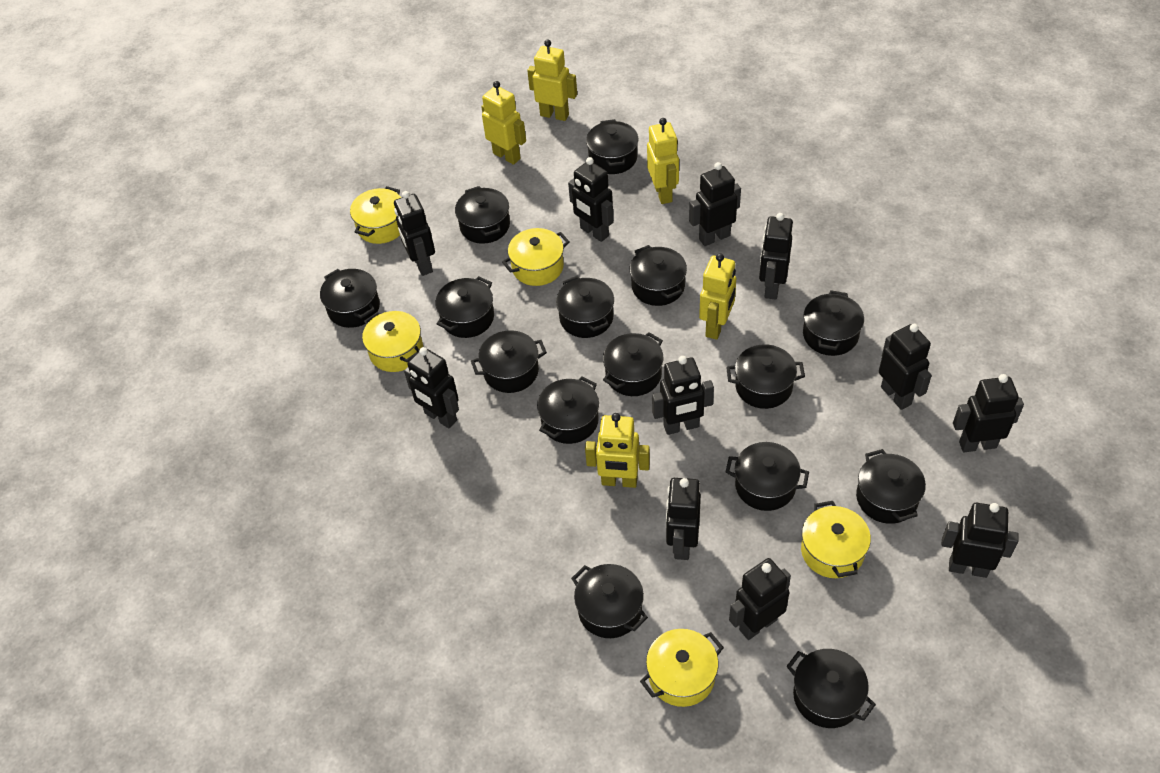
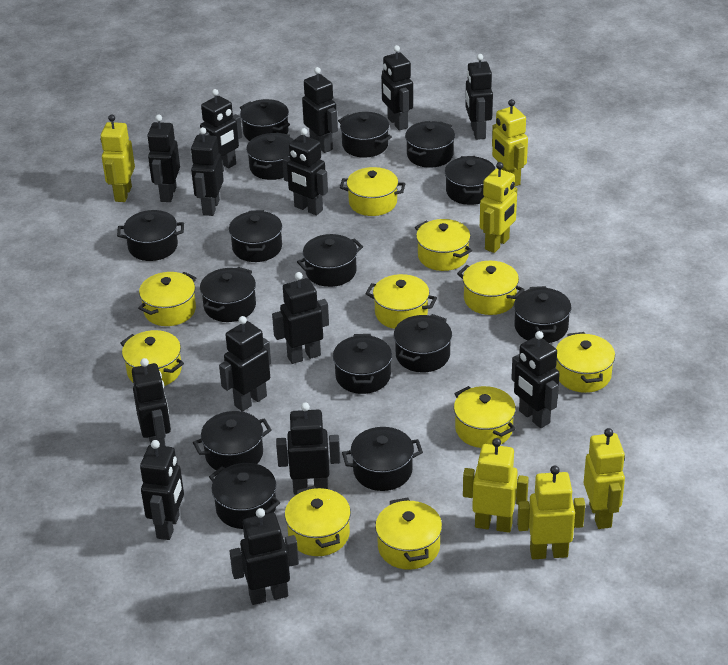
black robot: [394,191,435,276] [404,347,459,428] [568,157,613,242] [652,356,714,435] [666,478,701,560] [689,162,741,246] [729,558,791,640] [759,213,793,300] [879,324,932,410] [942,503,1019,578] [953,374,1024,452] = 11 -> [132,358,171,446] [140,440,184,540] [147,115,180,202] [191,127,224,216] [199,89,242,171] [219,316,271,412] [229,508,299,605] [272,272,329,364] [276,403,340,495] [282,128,328,215] [302,67,338,153] [381,45,413,131] [465,54,493,140] [511,331,560,428] = 14
yellow pot: [350,186,401,244] [362,311,423,372] [502,228,570,286] [640,629,724,707] [801,501,871,578] = 5 -> [120,330,184,386] [138,272,196,326] [285,486,351,556] [340,167,405,216] [365,274,437,329] [375,498,442,570] [415,219,472,271] [454,386,516,448] [457,261,524,315] [556,332,615,393] = 10
yellow robot: [481,81,526,165] [527,39,577,121] [585,413,650,488] [647,118,679,204] [699,253,736,340] = 5 -> [100,115,135,202] [463,438,529,533] [480,162,517,253] [492,99,528,186] [517,466,585,559] [584,428,625,529] = 6

